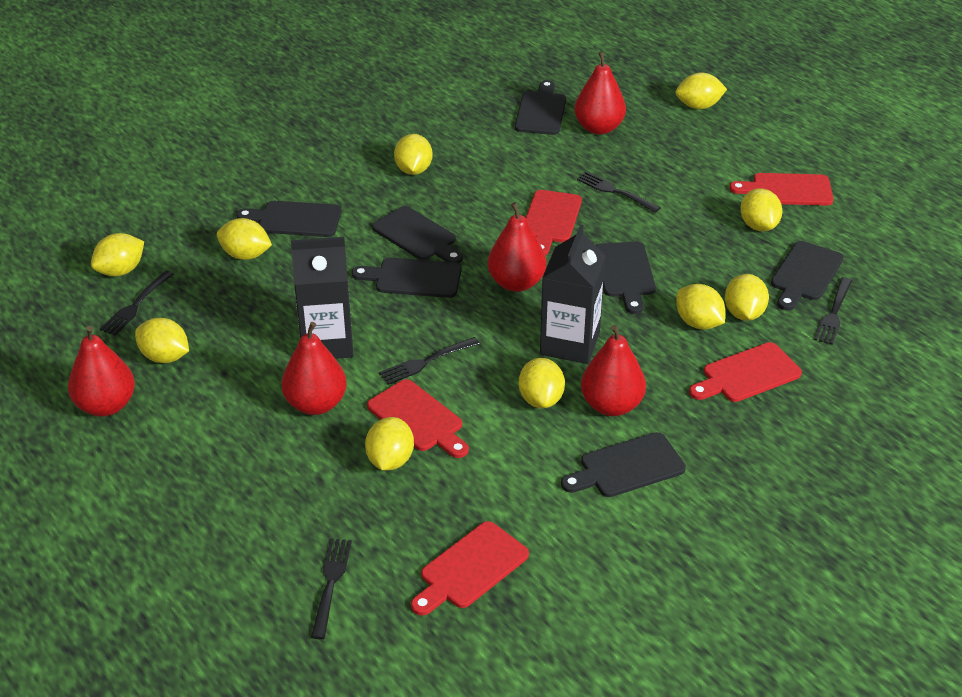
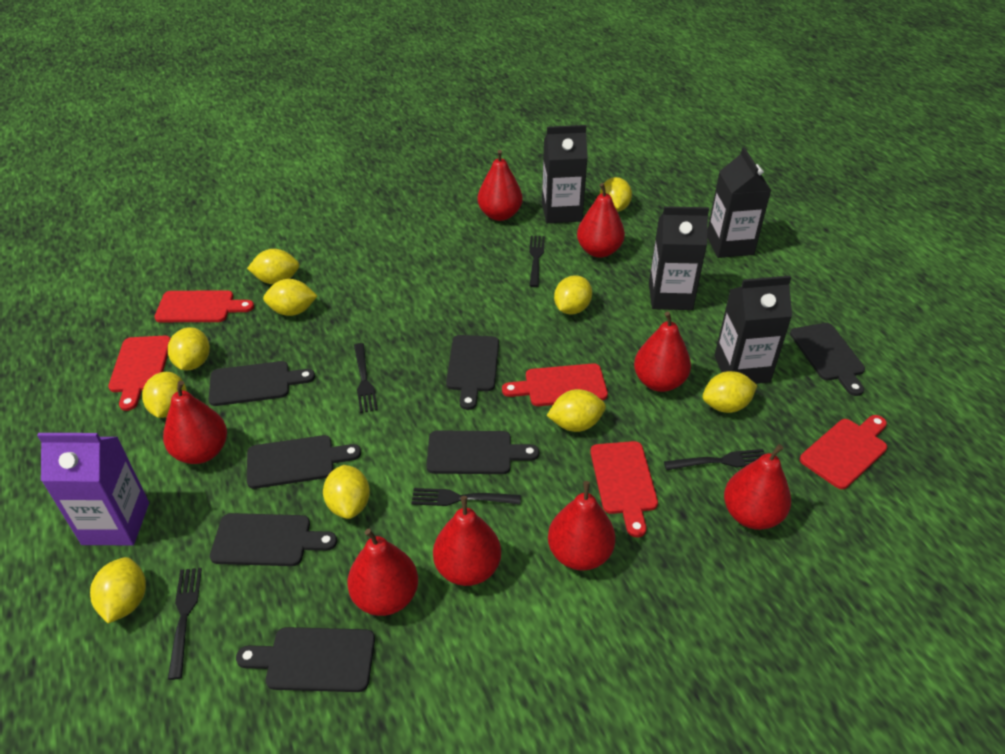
black carton: [291,237,354,359] [540,225,606,364] = 2 -> [542,125,588,223] [649,206,709,310] [707,147,771,258] [714,276,792,384] = 4
purple carton: none = 0 -> [37,433,149,545] = 1
red pear: [68,326,135,417] [281,322,347,415] [488,202,546,292] [574,51,626,135] [581,325,646,416] = 5 -> [163,381,227,464] [347,529,418,616] [433,496,501,586] [478,150,523,221] [548,481,616,571] [577,183,625,258] [634,312,691,392] [724,444,791,530] = 8

